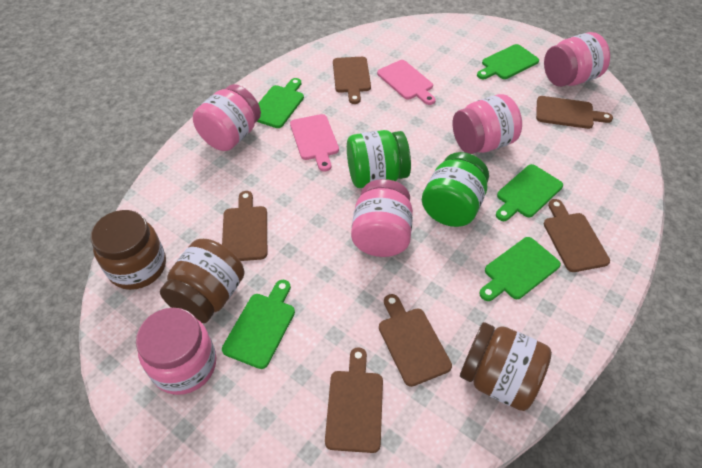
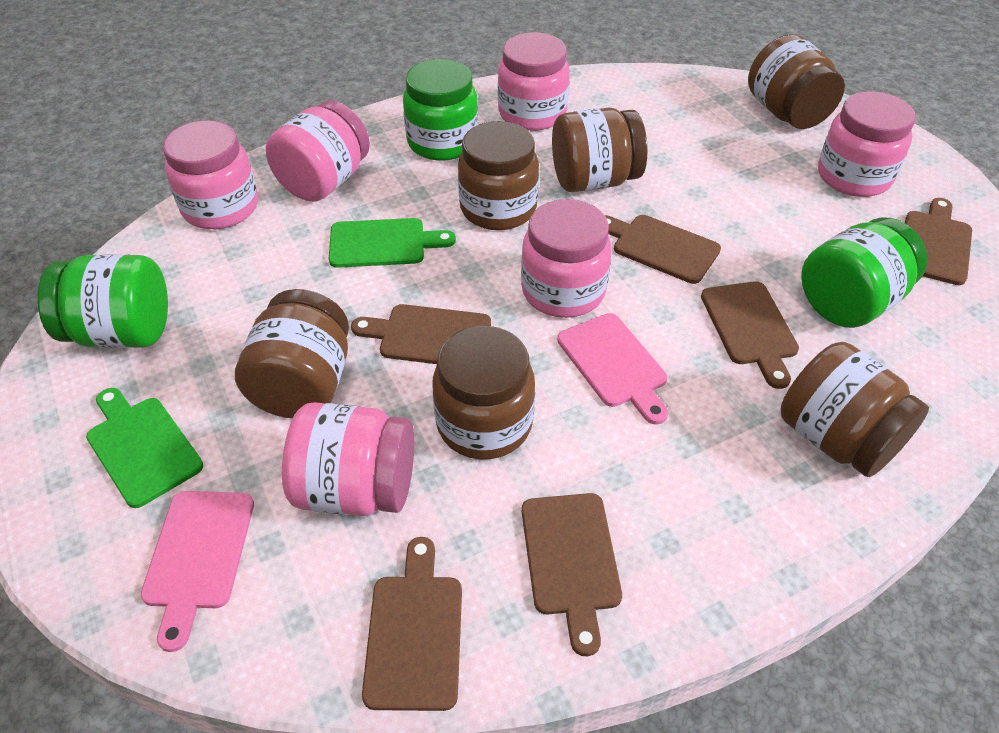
brown jar: [91,210,166,290] [160,239,245,323] [460,322,552,411] = 3 -> [235,289,349,418] [432,326,535,459] [458,121,539,230] [552,108,648,192] [748,34,845,129] [781,342,929,477] = 6
green cutting board: [222,280,295,369] [257,78,304,128] [477,44,539,79] [479,237,561,301] [496,164,563,221] = 5 -> [86,388,203,508] [329,218,456,268] = 2
green jar: [347,130,411,188] [422,152,489,227] = 2 -> [38,254,168,348] [403,59,478,161] [801,217,927,328] = 3
pink jar: [136,308,216,395] [193,84,261,151] [351,179,413,257] [453,94,522,154] [544,32,610,87] = 5 -> [163,120,258,229] [266,100,370,202] [282,402,414,516] [498,32,570,131] [521,199,612,318] [818,91,916,197] = 6

